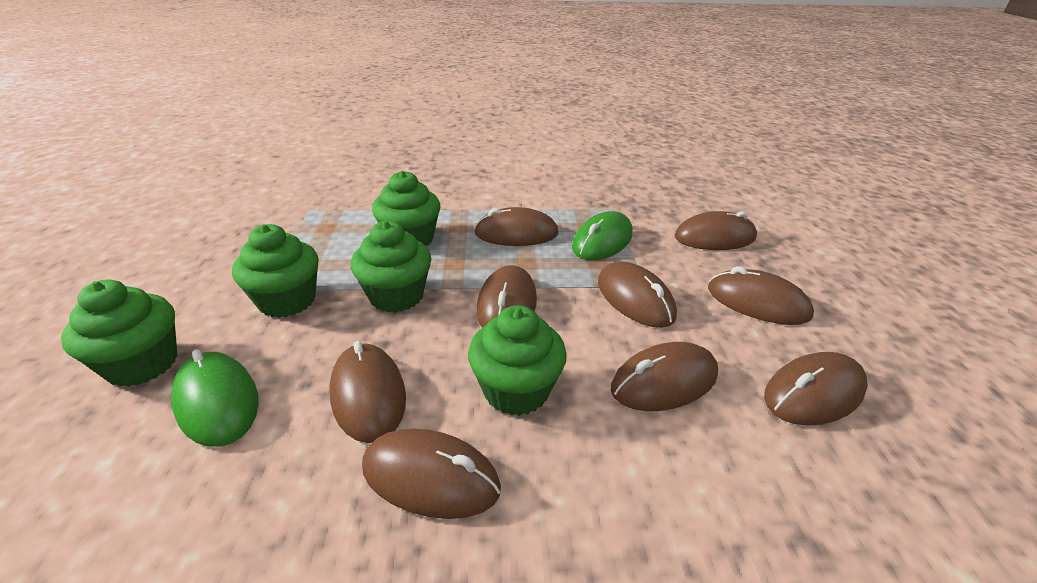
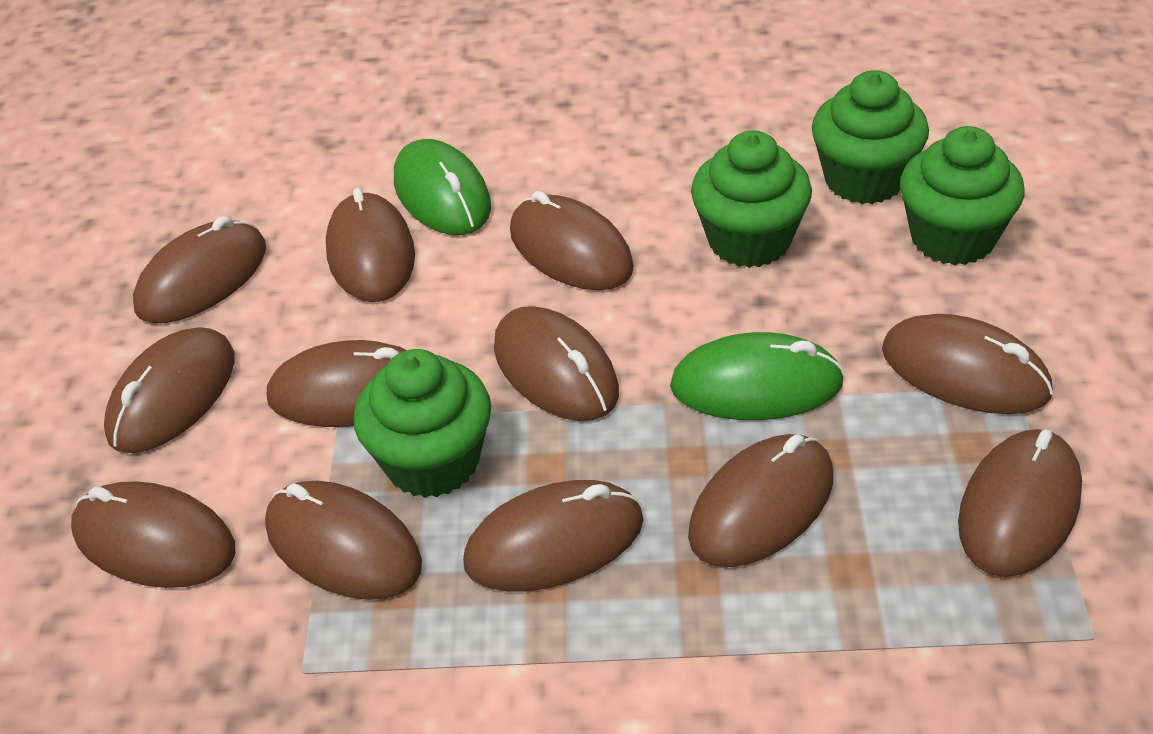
brown mouse: [329,341,406,443] [362,429,501,519] [474,207,559,246] [477,265,537,327] [598,262,677,328] [611,342,718,411] [674,211,757,250] [708,266,814,325] [764,352,868,426] = 9 -> [71,481,236,588] [104,327,235,453] [133,216,266,323] [265,481,422,600] [267,340,406,427] [326,188,415,302] [463,480,644,591] [494,306,619,421] [510,191,634,290] [688,434,833,567] [882,314,1053,414] [958,429,1082,577] = 12
green cupcake: [61,279,178,387] [232,224,319,318] [351,221,431,313] [372,171,440,246] [468,305,567,416] = 5 -> [354,349,491,498] [691,130,812,268] [812,70,929,204] [900,126,1024,265] = 4

